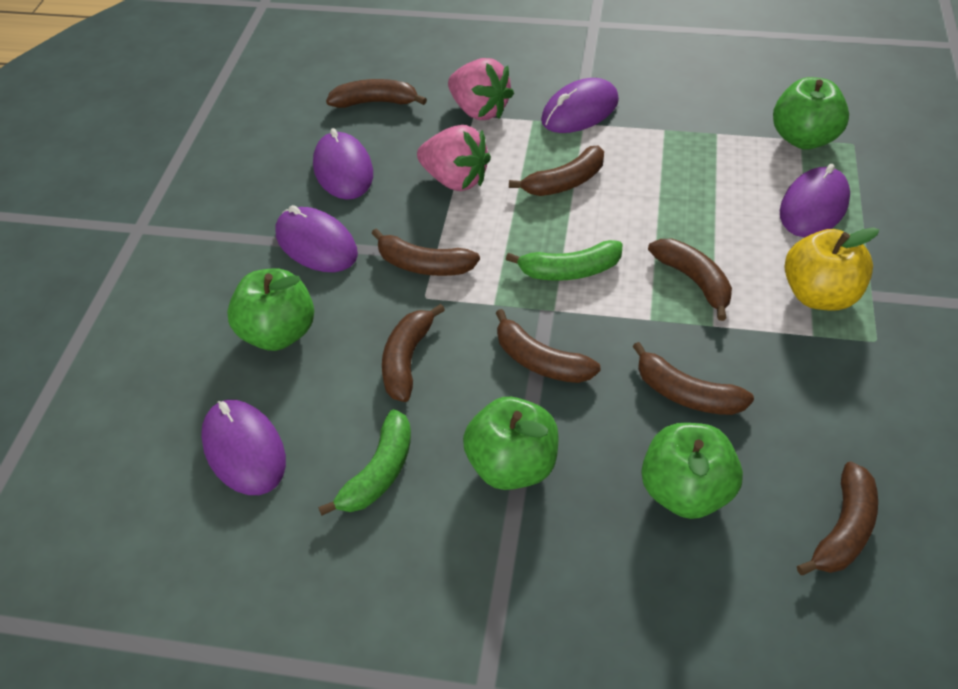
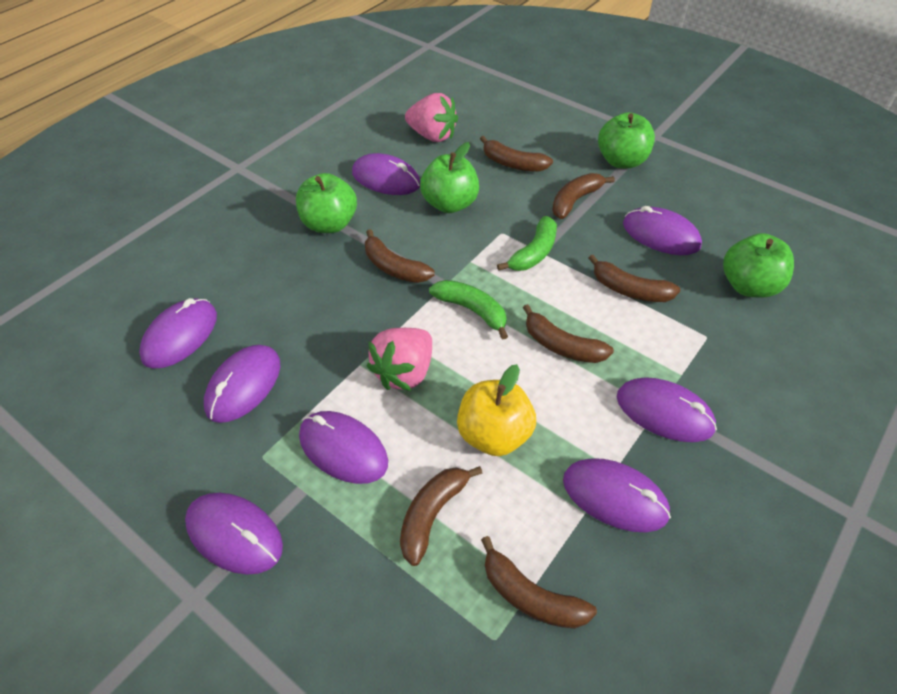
brown banana: [326,79,427,108] [371,228,480,276] [382,304,445,402] [496,309,600,383] [509,146,604,196] [632,342,754,415] [648,239,732,321] [797,461,878,575] = 8 -> [365,229,435,283] [400,466,483,566] [480,136,553,172] [481,536,597,629] [523,304,614,363] [552,173,615,219] [589,255,680,302] = 7
purple mouse: [201,400,286,495] [275,205,358,272] [313,128,373,200] [541,78,619,133] [780,164,850,237] = 5 -> [139,298,217,369] [185,493,283,575] [204,345,280,423] [299,411,388,484] [352,153,420,195] [563,458,671,532] [617,377,717,442] [623,206,702,255] = 8

